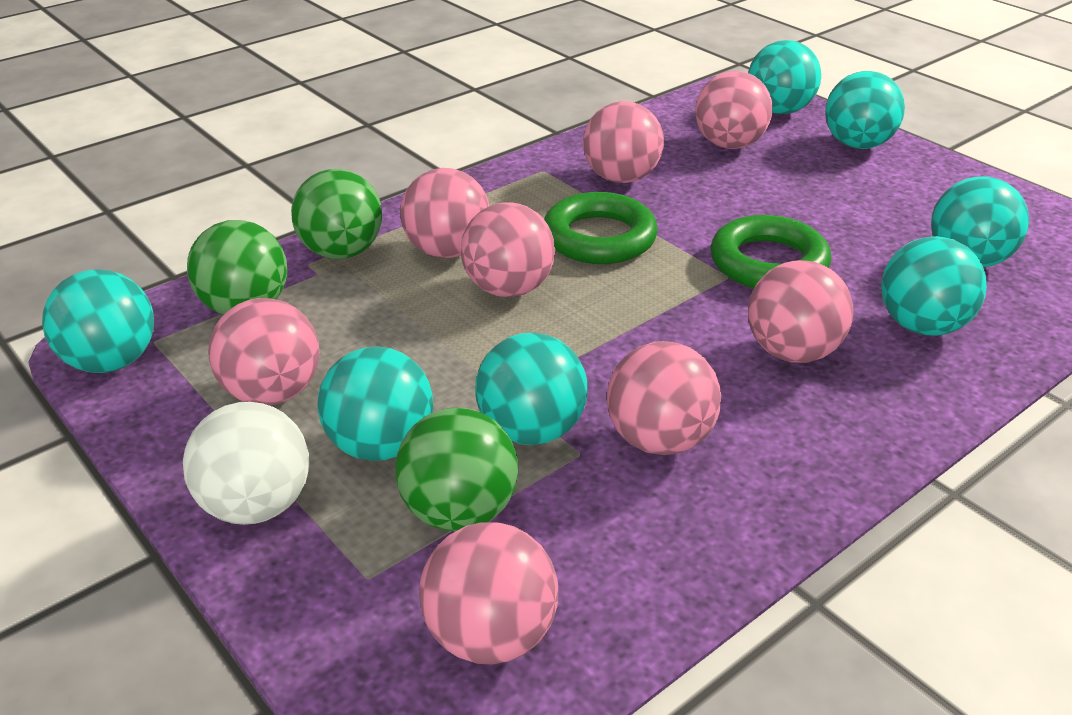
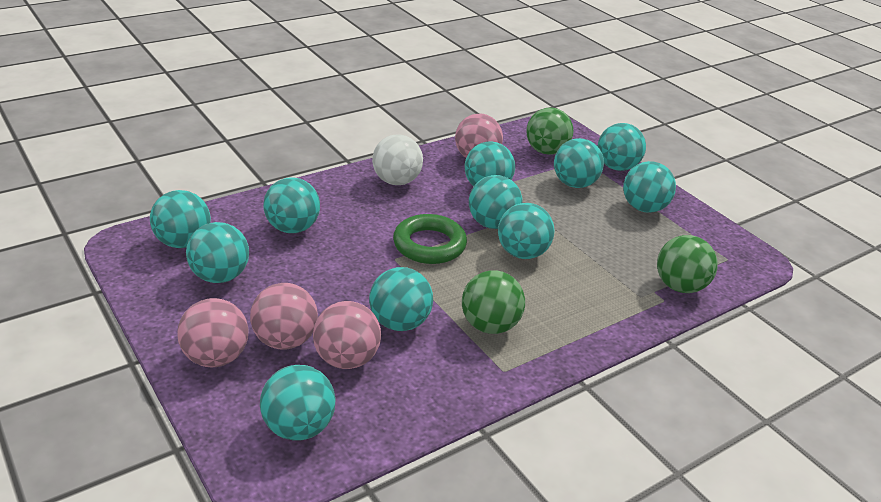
green ring: [544,192,658,264] [711,215,831,288] = 2 -> [393,214,467,264] = 1
pink ball: [208,298,319,406] [400,168,489,258] [419,522,558,664] [461,202,555,297] [583,101,664,183] [607,341,721,455] [695,71,772,149] [748,260,853,363] = 8 -> [177,298,249,367] [250,283,318,350] [313,301,381,369] [455,113,503,158] = 4
turquoise ball: [42,269,154,373] [318,346,433,461] [475,332,588,445] [748,40,821,114] [825,71,905,149] [881,236,987,336] [931,177,1029,268] = 7 -> [150,190,211,248] [186,222,249,283] [260,365,336,441] [263,177,320,233] [369,267,433,331] [465,141,515,186] [469,175,523,229] [498,203,555,259] [554,138,604,188] [598,123,646,171] [623,161,676,213] = 11

